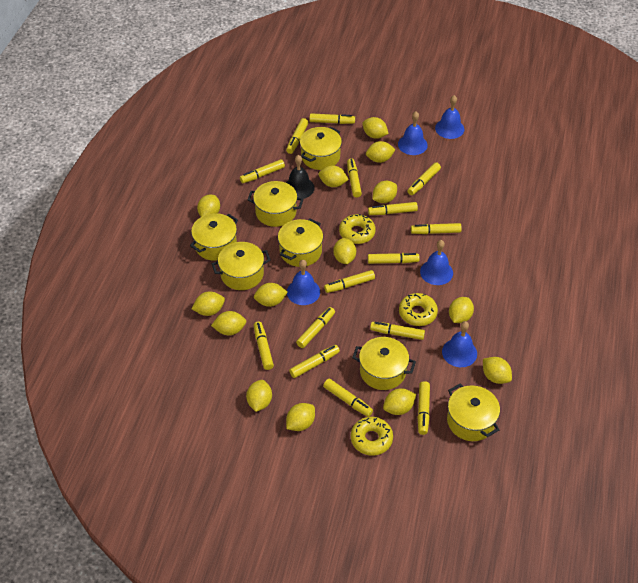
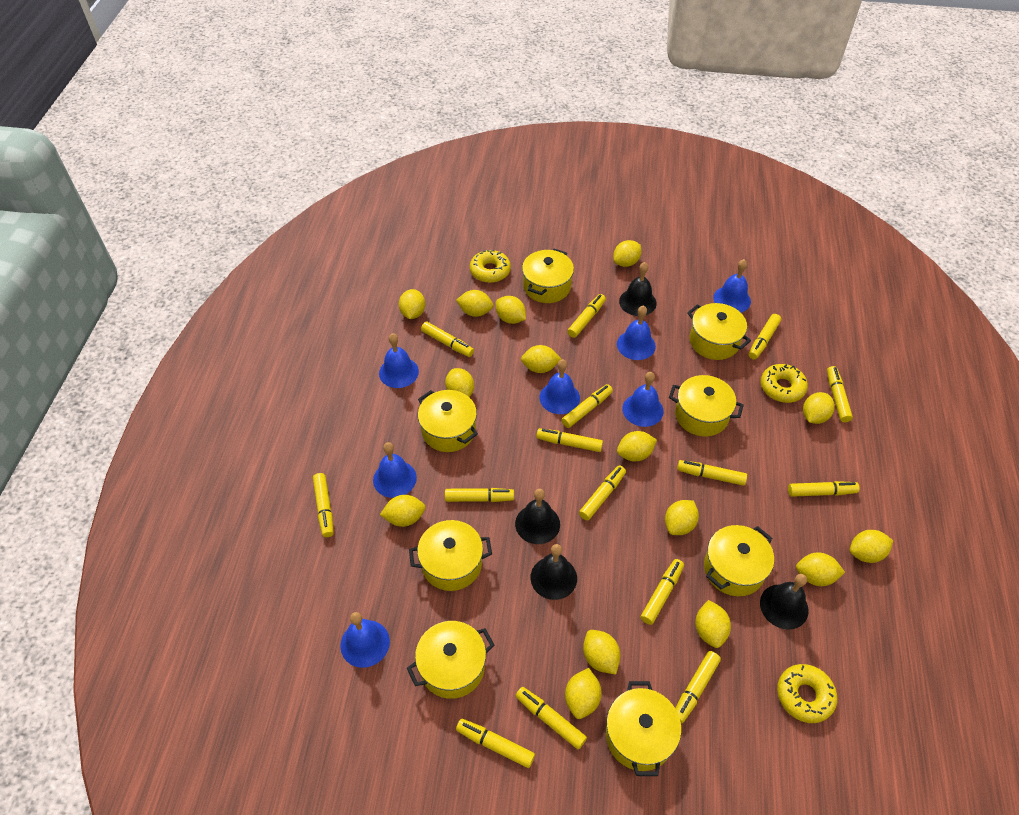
black bell: [286,155,315,199] = 1 -> [515,489,560,544] [530,544,577,600] [619,262,657,316] [760,574,809,630] = 4
blue bell: [287,260,320,305] [398,111,428,155] [420,240,453,285] [435,95,464,139] [442,321,477,367] = 5 -> [340,612,390,668] [373,442,417,498] [379,333,419,388] [540,359,580,414] [617,306,656,360] [622,372,664,427] [713,259,751,313] = 7
yellow lemon: [192,291,225,316] [197,195,220,217] [211,311,246,335] [246,380,272,412] [254,283,288,307] [286,403,315,431] [319,165,349,187] [333,238,356,264] [362,117,389,139] [366,141,396,163] [373,181,397,203] [383,388,416,415] [449,297,474,323] [483,357,512,384] = 14 -> [380,495,426,527] [399,289,425,319] [445,368,474,397] [456,290,494,317] [496,296,526,324] [521,345,561,373] [565,668,602,719] [583,630,621,675] [613,240,641,267] [617,431,657,461] [665,500,699,535] [695,600,731,648] [796,552,845,586] [803,392,835,424] [850,530,893,563] = 15
yellow pot: [190,213,238,261] [212,242,271,290] [248,181,303,227] [278,219,323,267] [300,127,342,170] [352,337,416,390] [447,384,500,441] = 7 -> [407,621,494,699] [409,520,492,591] [418,390,478,452] [522,249,574,303] [606,681,681,776] [669,375,744,437] [687,303,751,360] [704,525,774,596] = 8

